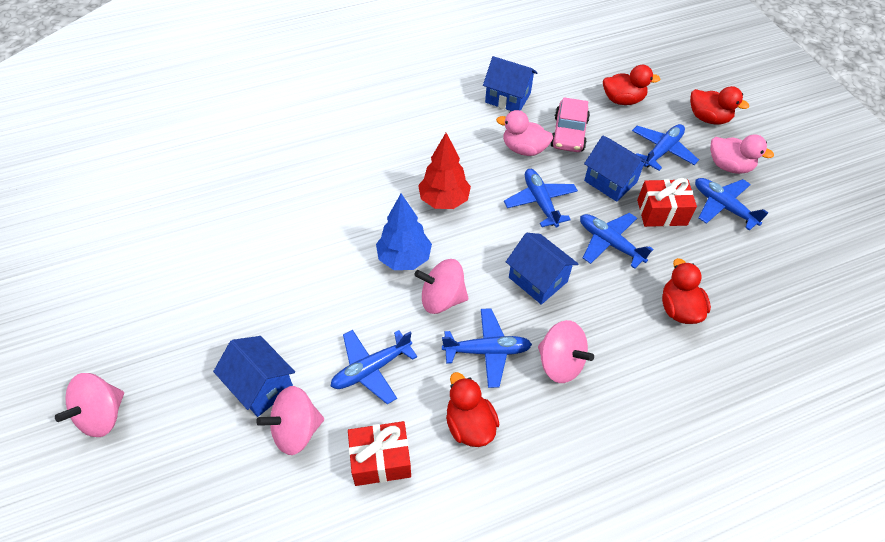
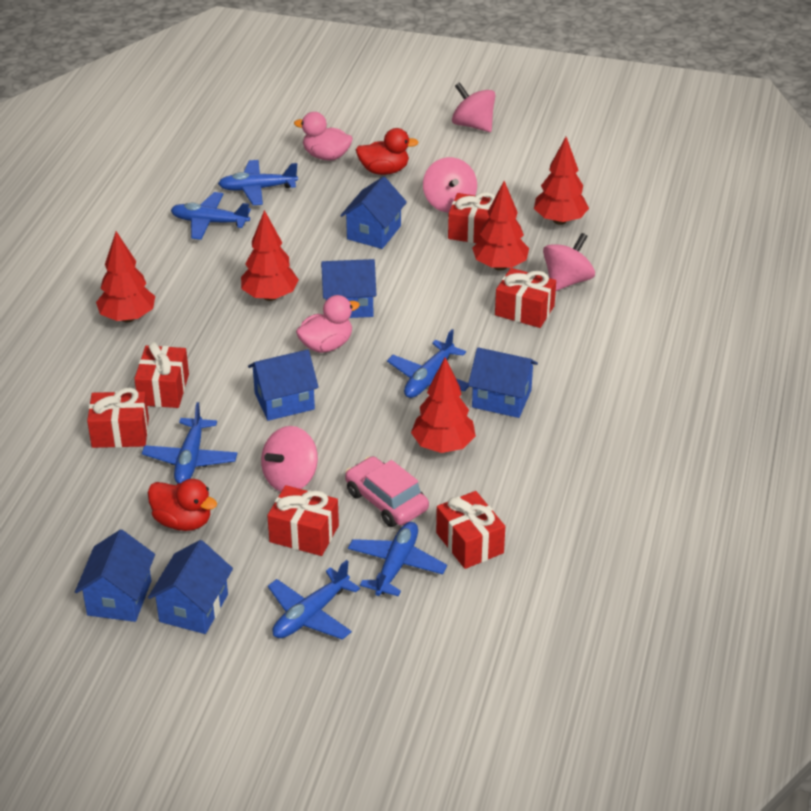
blue house: [213,336,295,417] [483,56,537,111] [506,233,578,305] [584,136,649,202] = 4 -> [75,529,155,622] [148,540,233,634] [248,349,319,421] [321,259,376,318] [340,176,407,249] [468,347,538,418] = 6
blue tree: [376,193,432,270] = 1 -> none = 0
red duck: [446,372,500,447] [603,65,661,105] [662,258,711,324] [690,86,749,125] = 4 -> [148,479,217,531] [356,128,419,175] = 2
red gift: [348,421,411,486] [637,178,697,227] = 2 -> [87,388,149,448] [134,342,189,408] [267,485,339,556] [436,491,505,569] [448,192,495,243] [495,268,556,328] = 6
red tree: [418,133,471,209] = 1 -> [96,231,155,322] [241,210,299,301] [411,357,476,453] [472,181,529,271] [534,137,589,225] = 5

